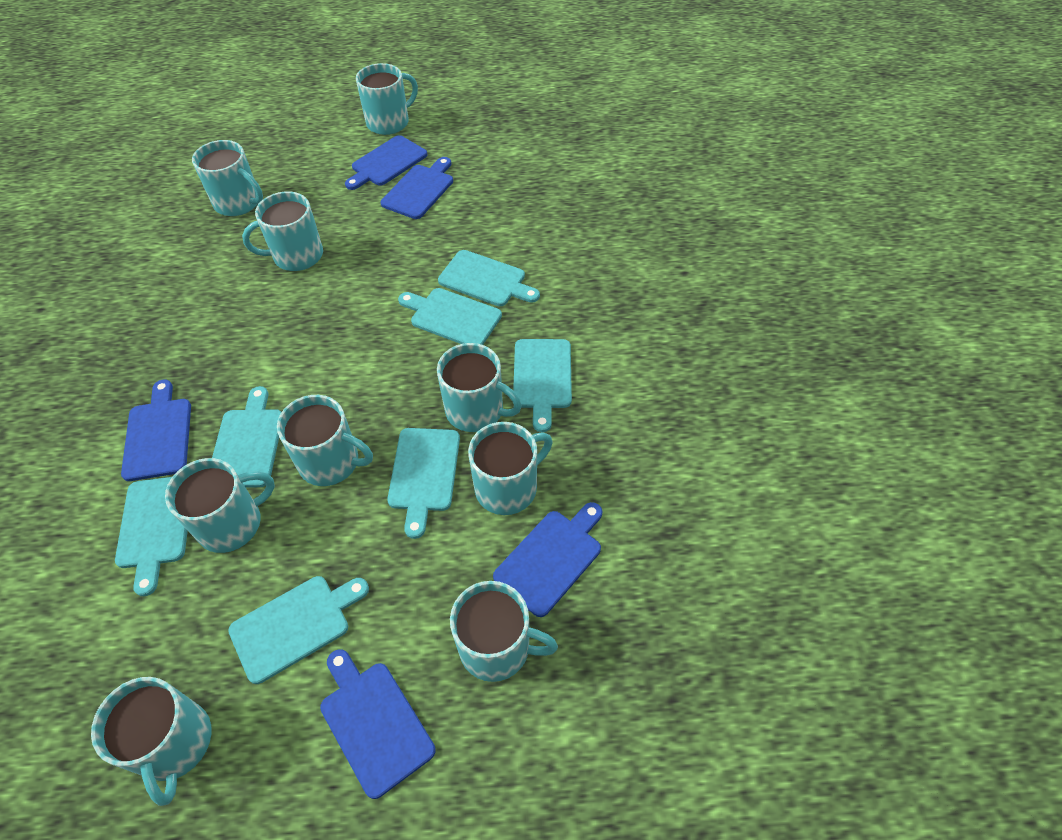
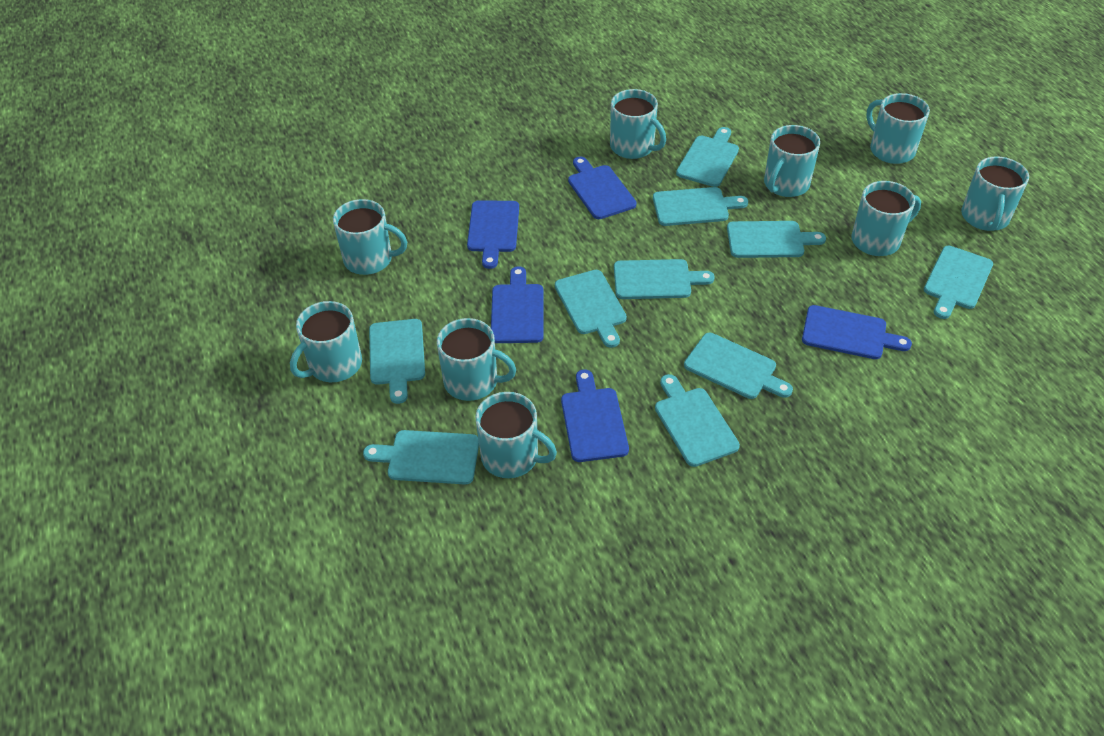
turquoise cutting board: [115,477,188,596] [212,386,281,488] [228,576,369,684] [387,428,460,539] [398,288,502,345] [438,250,540,306] [513,339,572,432] = 7 -> [363,430,479,485] [369,319,425,404] [555,270,627,348] [614,259,715,299] [653,187,748,226] [655,374,740,467] [676,127,739,187] [684,333,793,399] [727,221,826,258] [924,246,993,319] = 10

